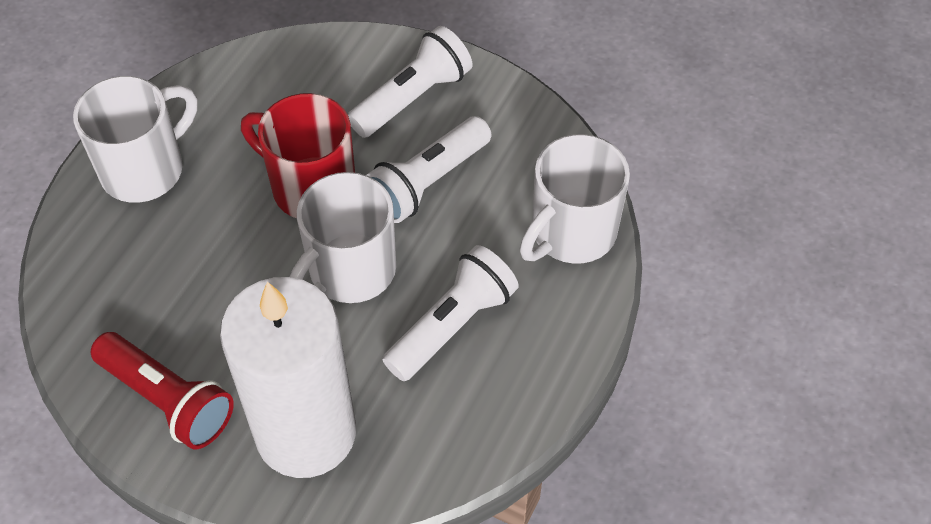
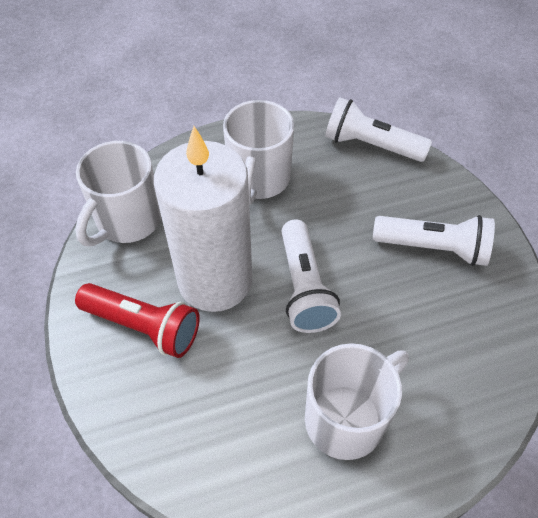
red mug: [241,93,355,218] = 1 -> none = 0

